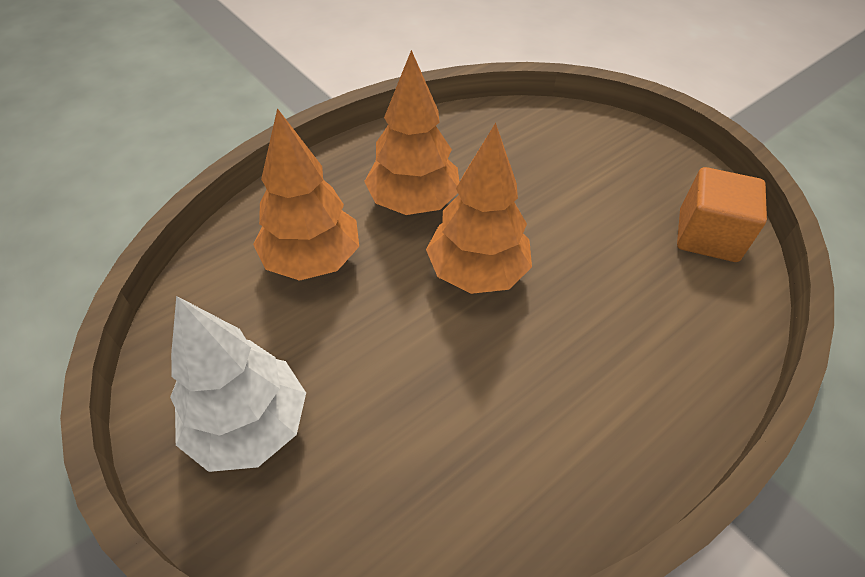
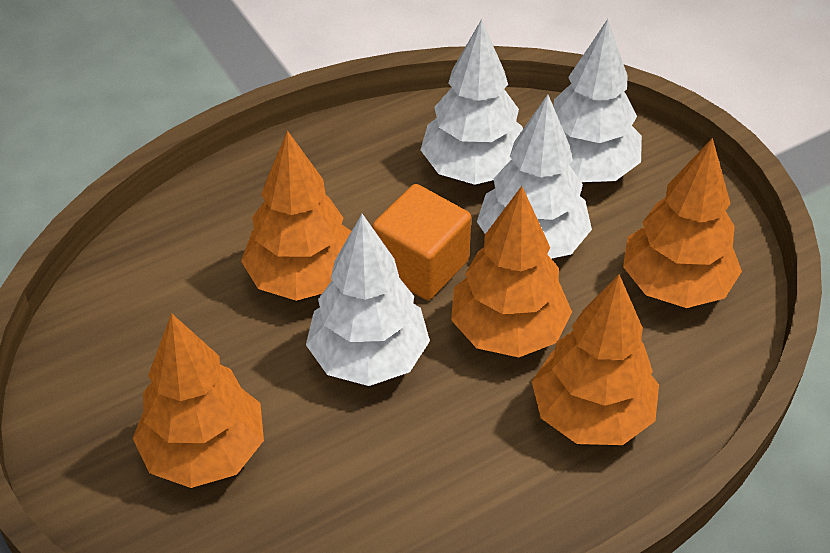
orange tree: [253,108,359,281] [364,50,459,215] [426,123,532,294] = 3 -> [133,313,264,488] [241,130,351,301] [451,186,572,357] [532,274,659,445] [623,138,742,308] = 5
white tree: [170,296,306,472] = 1 -> [306,214,430,386] [420,19,523,185] [477,94,592,259] [553,19,642,182] = 4

